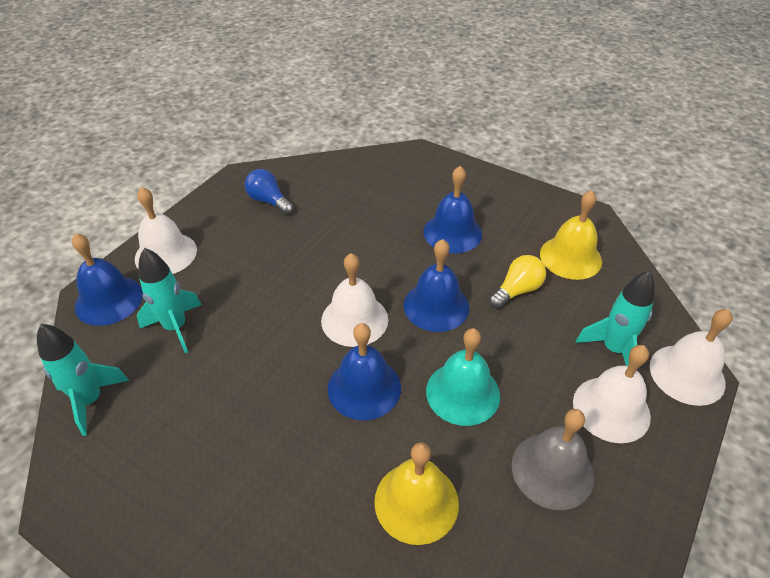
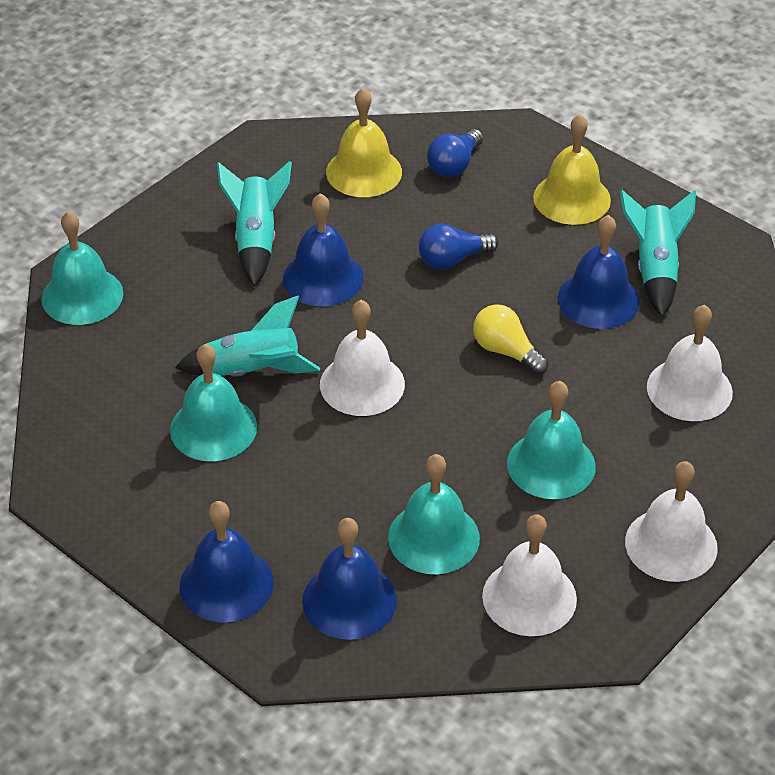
blue light bulb: [245,169,294,215] = 1 -> [419,224,498,270] [427,129,483,177] = 2
grey bell: [512,409,594,510] = 1 -> none = 0
turquoise bell: [426,328,500,426] = 1 -> [41,211,124,325] [170,344,257,461] [388,454,480,574] [507,381,596,499] = 4

